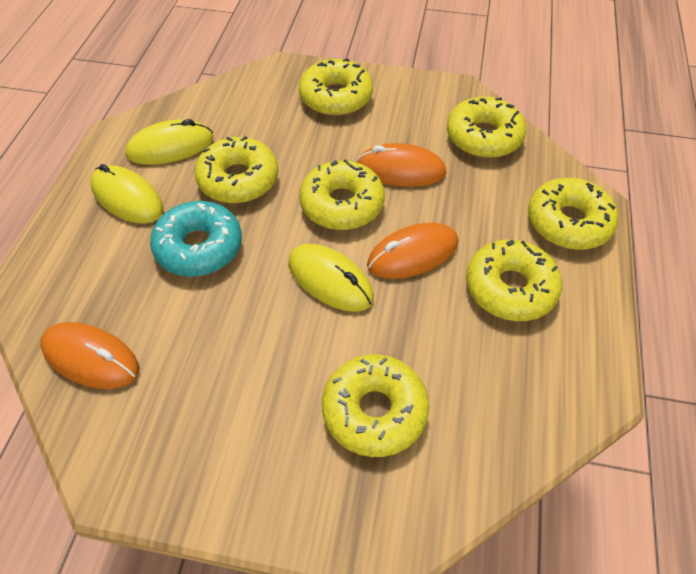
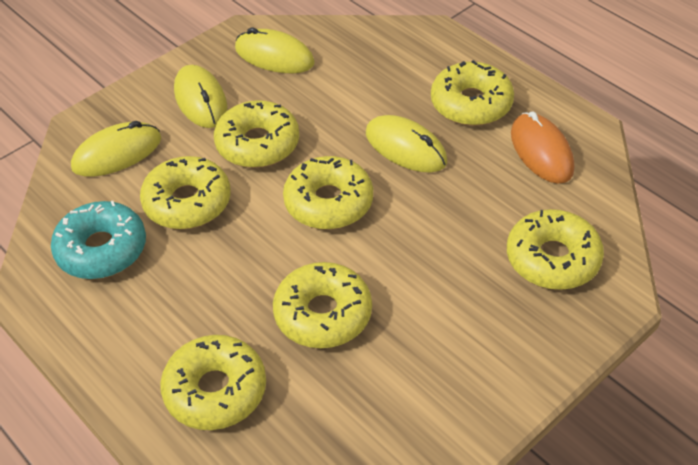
orange mouse: [40,322,139,389] [356,143,446,187] [367,223,458,279] = 3 -> [511,111,574,184] = 1
yellow mouse: [90,164,163,224] [125,119,213,165] [288,244,374,312] = 3 -> [71,121,161,177] [174,65,227,128] [235,27,315,73] [366,115,447,173] = 4

